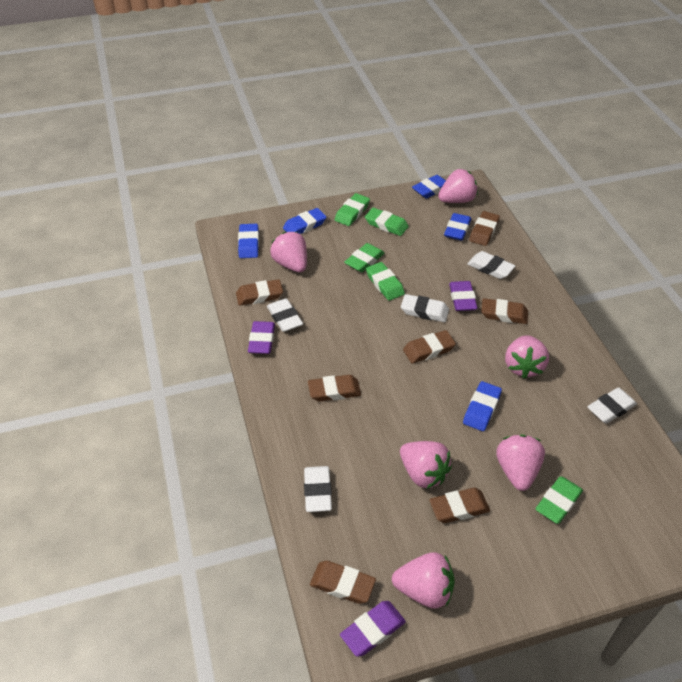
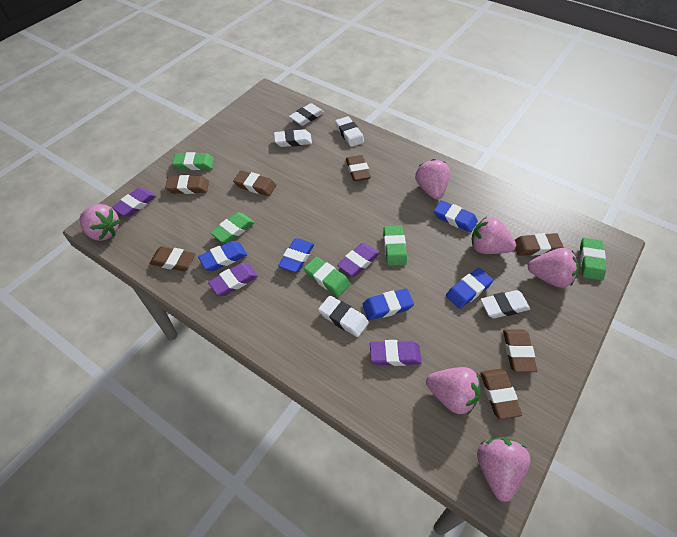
purple eraser: [248,321,275,354] [340,601,406,657] [449,281,477,311] = 3 -> [112,187,156,217] [208,263,258,296] [337,243,380,276] [370,340,422,366] = 4

